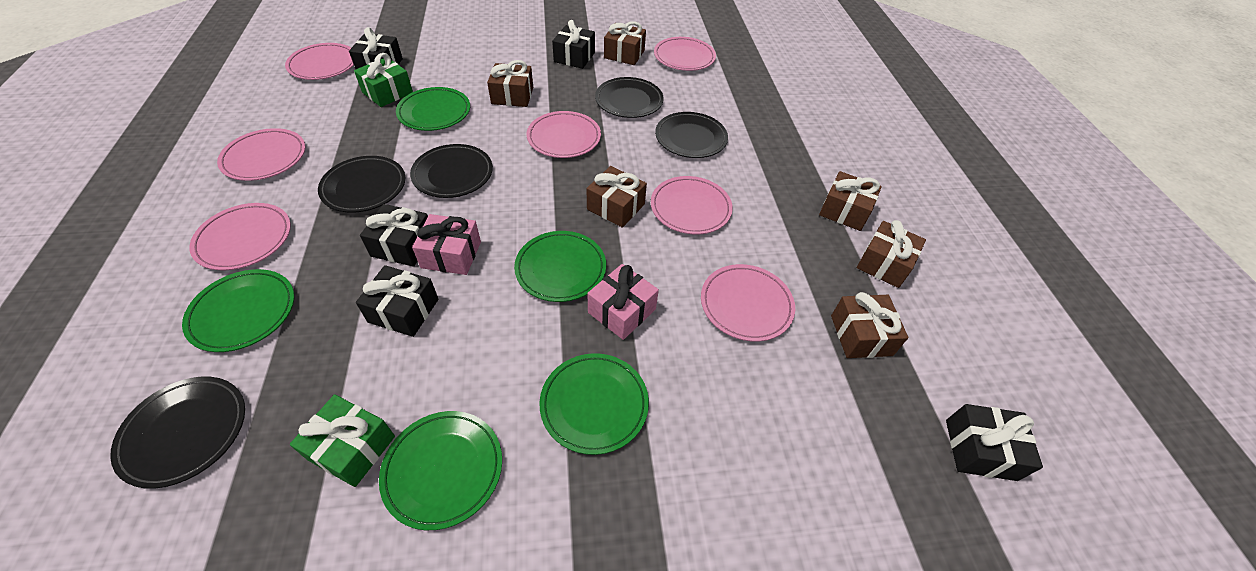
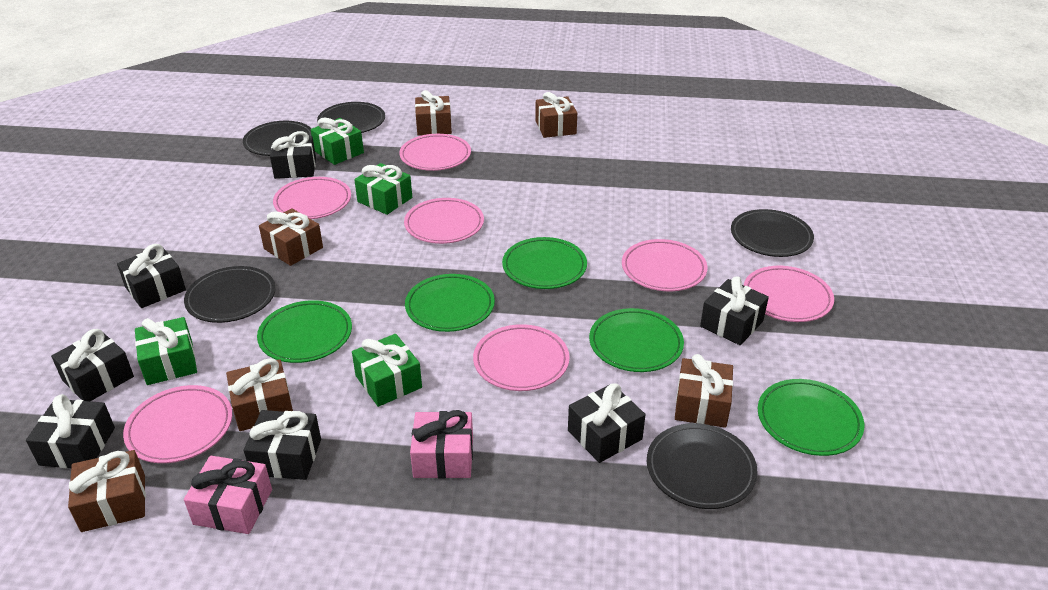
black gift: [349,27,403,69] [356,265,438,337] [360,204,428,267] [552,20,595,69] [946,404,1043,481] = 5 -> [26,394,115,468] [51,329,134,401] [117,244,186,308] [243,410,321,480] [270,131,316,179] [568,383,646,463] [700,277,769,345] = 7
green gift: [290,394,395,487] [354,53,413,107] = 2 -> [135,317,197,385] [311,118,364,165] [352,334,422,407] [354,163,412,215] = 4

